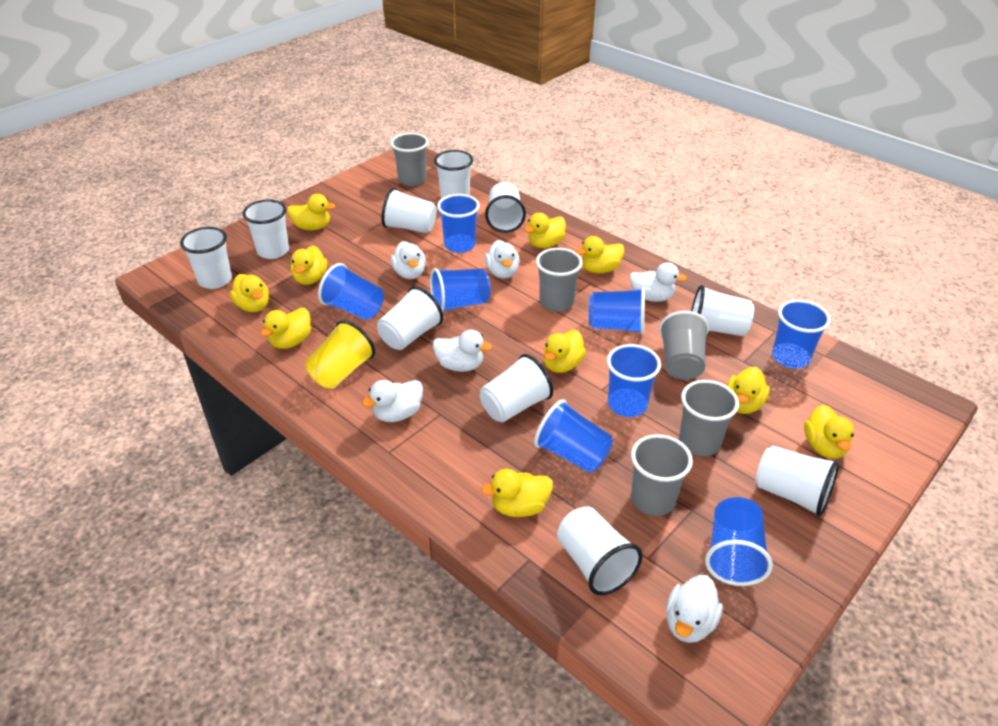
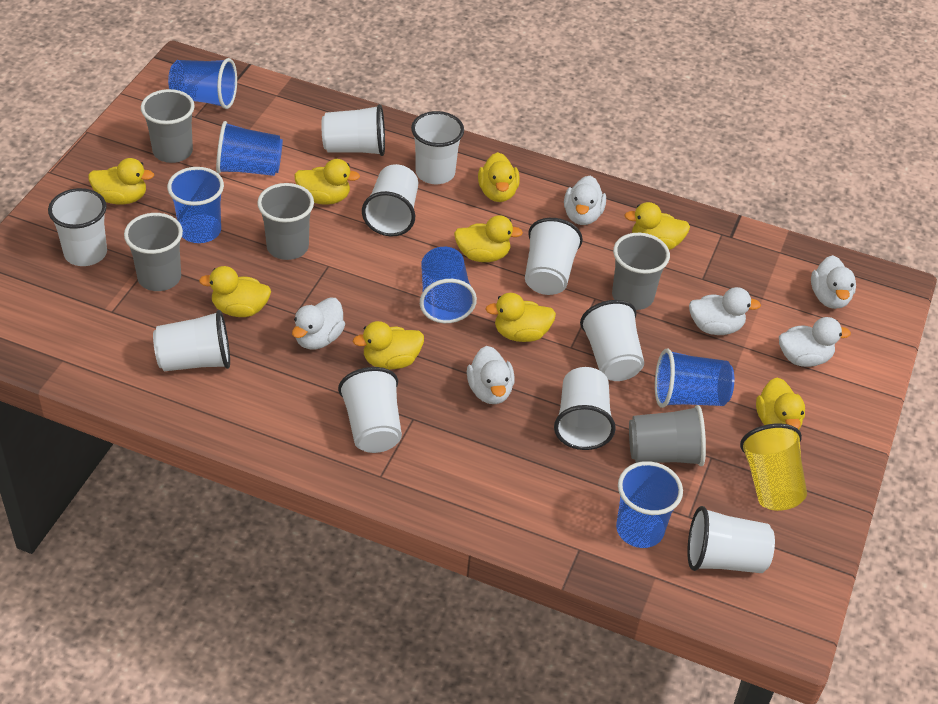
blue cup: [318,263,384,320] [430,268,491,312] [437,194,480,253] [534,399,613,473] [589,287,645,334] [607,344,661,417] [705,497,773,586] [772,300,831,368] = 8 -> [167,167,224,243] [168,58,237,109] [216,121,283,176] [420,247,477,323] [616,461,683,548] [655,348,734,408] = 6
yellow duck: [230,274,269,312] [260,308,311,349] [287,194,335,230] [291,246,327,285] [481,469,553,517] [525,213,566,248] [544,330,586,373] [576,236,625,273] [727,367,770,414] [804,405,854,459] = 10 -> [88,158,154,205] [199,266,271,317] [294,159,360,205] [353,321,424,370] [454,215,523,262] [478,152,520,202] [485,293,556,342] [624,202,690,250] [756,378,805,430] = 9

